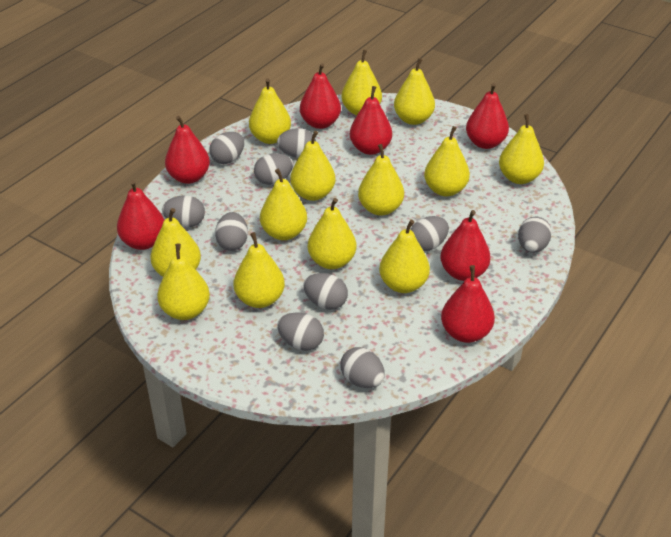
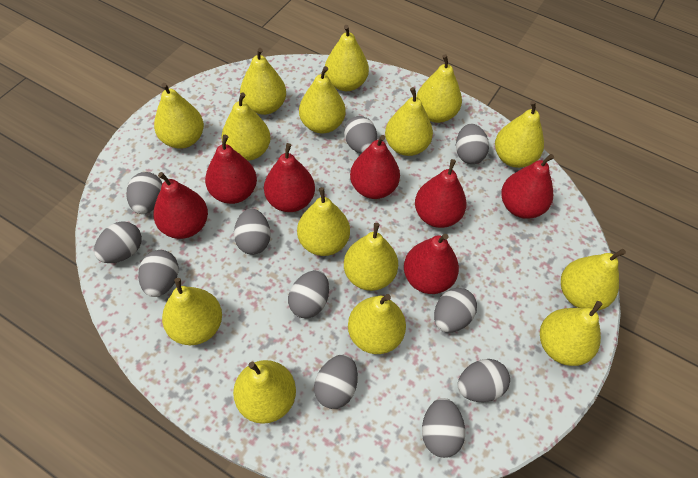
grey egg: [162,195,205,227] [209,132,244,164] [215,212,248,251] [254,153,293,185] [277,128,316,158] [277,313,324,351] [303,273,348,310] [340,347,385,388] [410,216,449,251] [518,216,552,253] = 10 -> [94,221,142,263] [126,172,162,214] [138,250,179,297] [234,208,271,255] [288,270,329,318] [314,354,358,409] [344,116,377,154] [422,398,465,458] [434,288,477,333] [456,124,489,164] [458,359,510,402] = 11
yellow pear: [151,208,201,277] [157,243,210,320] [234,232,285,308] [249,78,291,144] [260,169,307,240] [290,131,335,201] [308,198,357,269] [341,50,382,116] [358,144,404,216] [379,219,430,293] [394,58,435,125] [424,126,470,197] [499,114,544,184] = 13 -> [154,83,204,148] [162,278,222,345] [221,92,271,161] [233,360,296,424] [240,48,286,115] [297,187,350,256] [299,66,346,134] [325,25,369,91] [344,223,398,291] [348,294,406,354] [385,87,433,156] [416,54,462,123] [495,101,544,168] [540,301,602,366] [561,249,626,311] = 15

